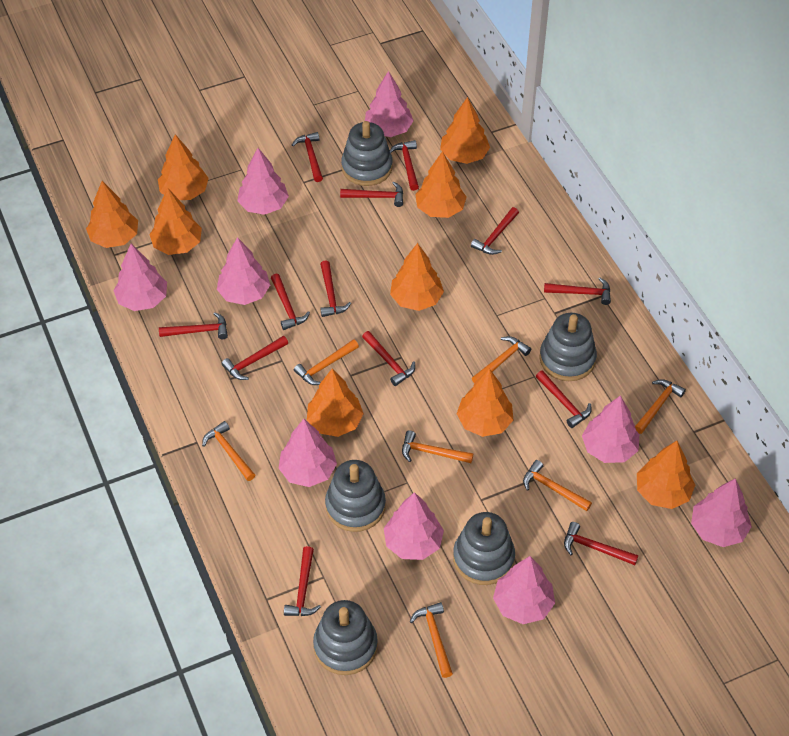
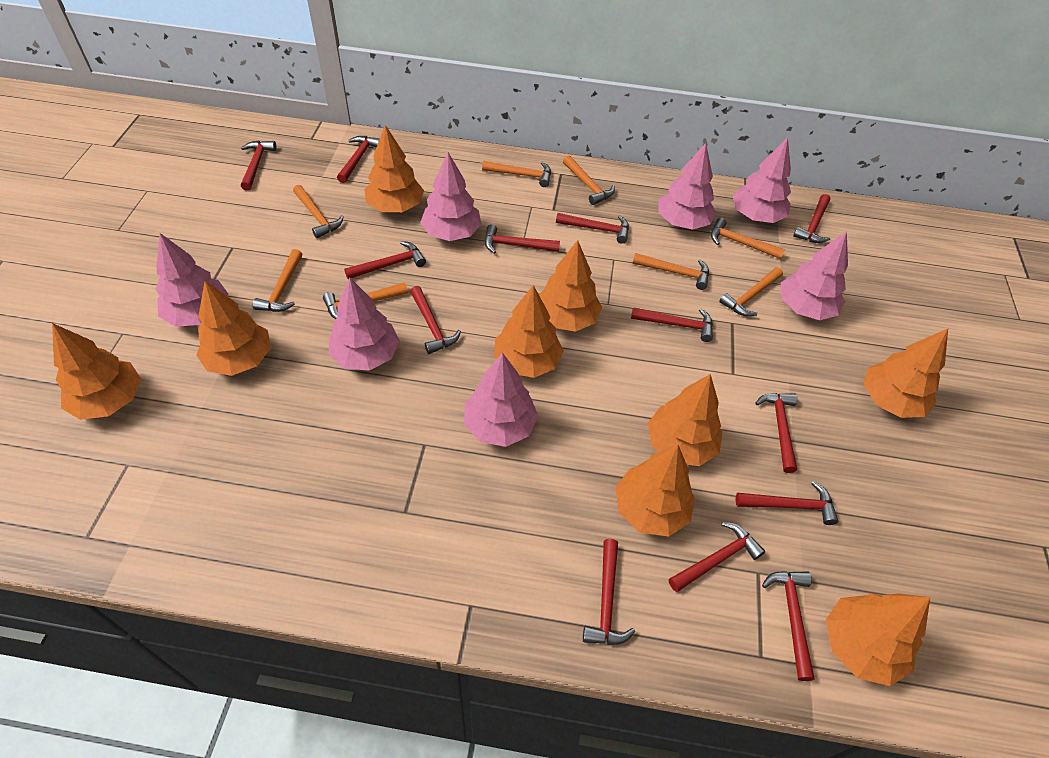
grey stacking toy: [313,600,378,675] [325,460,386,532] [341,121,393,186] [453,512,515,585] [539,313,597,381] = 5 -> none = 0
orange hammer: [202,421,255,481] [294,339,359,385] [402,430,473,463] [410,602,453,678] [472,336,531,383] [523,460,592,511] [635,379,686,434] = 7 -> [253,249,302,312] [293,185,344,238] [323,282,408,319] [482,161,551,187] [563,155,615,205] [632,253,709,290] [711,218,785,259] [719,267,783,316] = 8
pink tree: [113,244,167,311] [217,237,270,305] [237,148,289,215] [278,419,337,487] [365,71,414,137] [384,492,444,560] [493,556,555,624] [582,395,639,463] [691,479,752,547] = 9 -> [155,233,228,327] [329,277,400,371] [420,152,482,241] [464,353,538,447] [658,143,716,230] [732,137,791,223] [781,231,848,320] = 7

